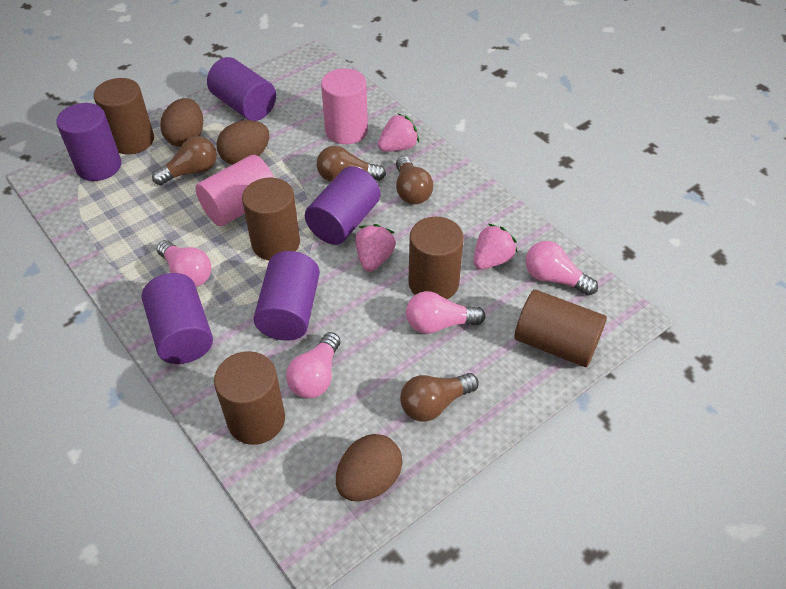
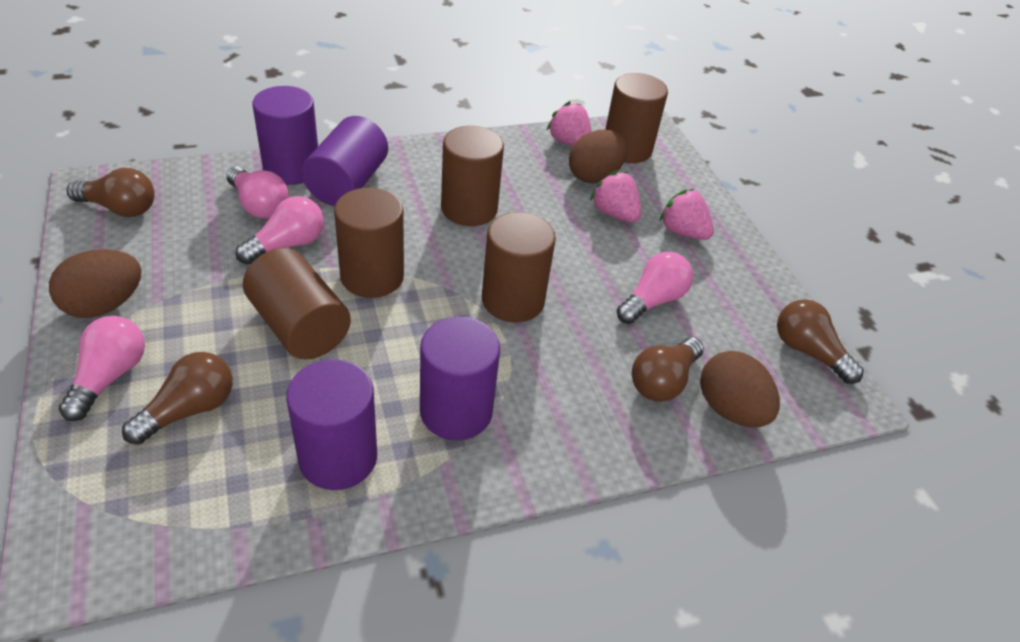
pink cylinder: [195,155,274,226] [321,68,368,144] = 2 -> none = 0
purple cylinder: [56,103,121,181] [142,273,213,364] [207,57,276,121] [254,251,320,341] [305,166,380,245] = 5 -> [252,86,318,185] [286,359,377,490] [301,116,388,206] [420,317,500,440] = 4

